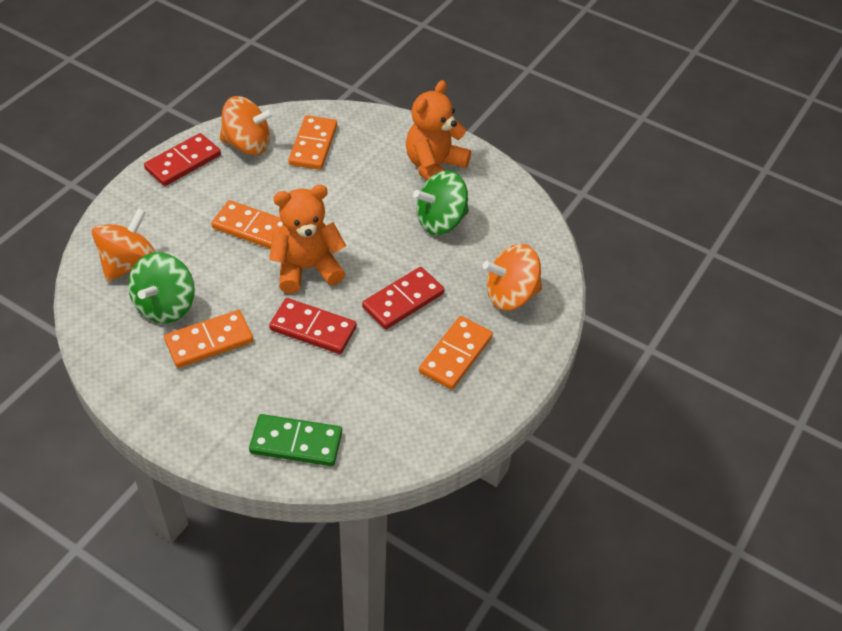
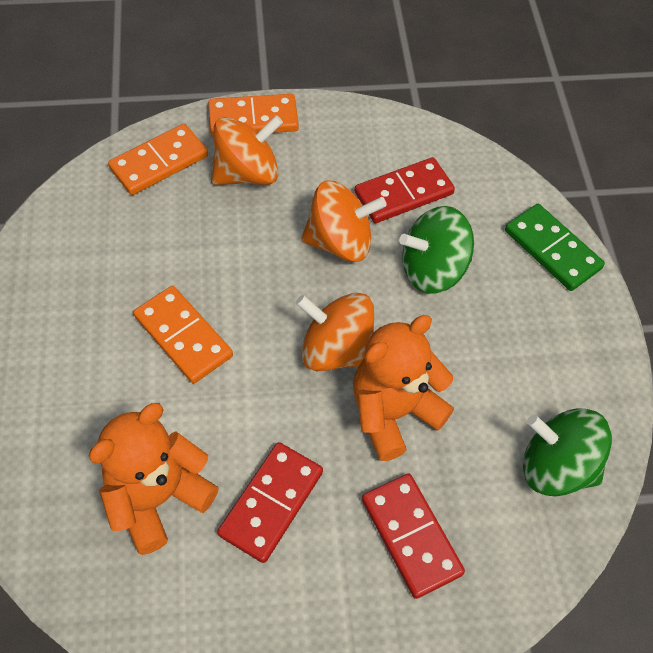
orange domino: [164,310,253,368] [211,200,283,249] [288,115,337,170] [419,316,493,390] = 4 -> [108,124,208,195] [133,286,233,384] [208,94,299,137] = 3

